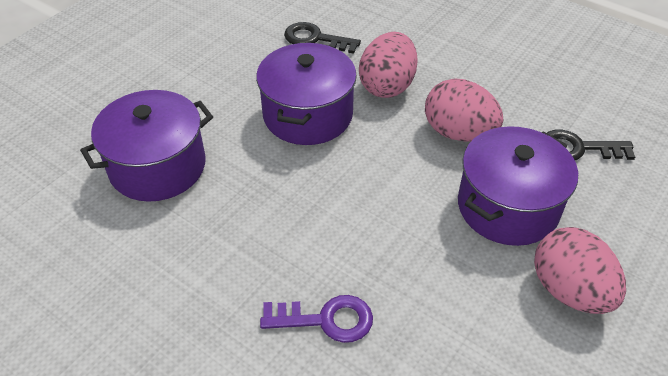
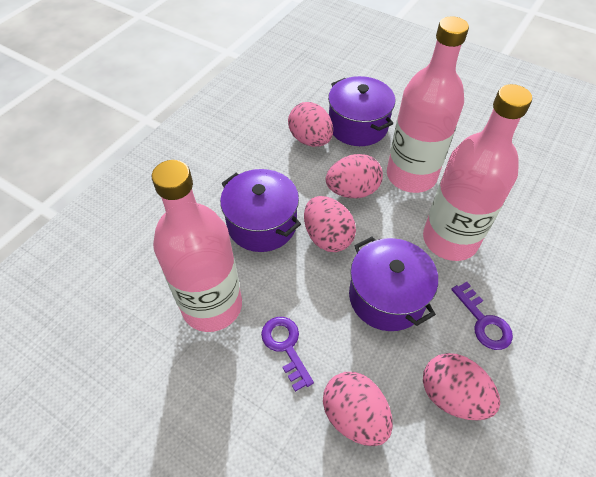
black key: [284,22,361,54] [547,130,635,160] = 2 -> none = 0
pink bottle: none = 0 -> [152,160,242,332] [387,16,469,193] [423,84,532,261] = 3
pink egg: [359,32,418,98] [425,78,503,142] [534,227,626,314] = 3 -> [288,102,333,147] [304,196,356,252] [323,372,393,446] [326,154,383,198] [423,353,500,421] = 5
purple key: [260,295,373,343] = 1 -> [261,317,314,392] [451,282,513,350] = 2

